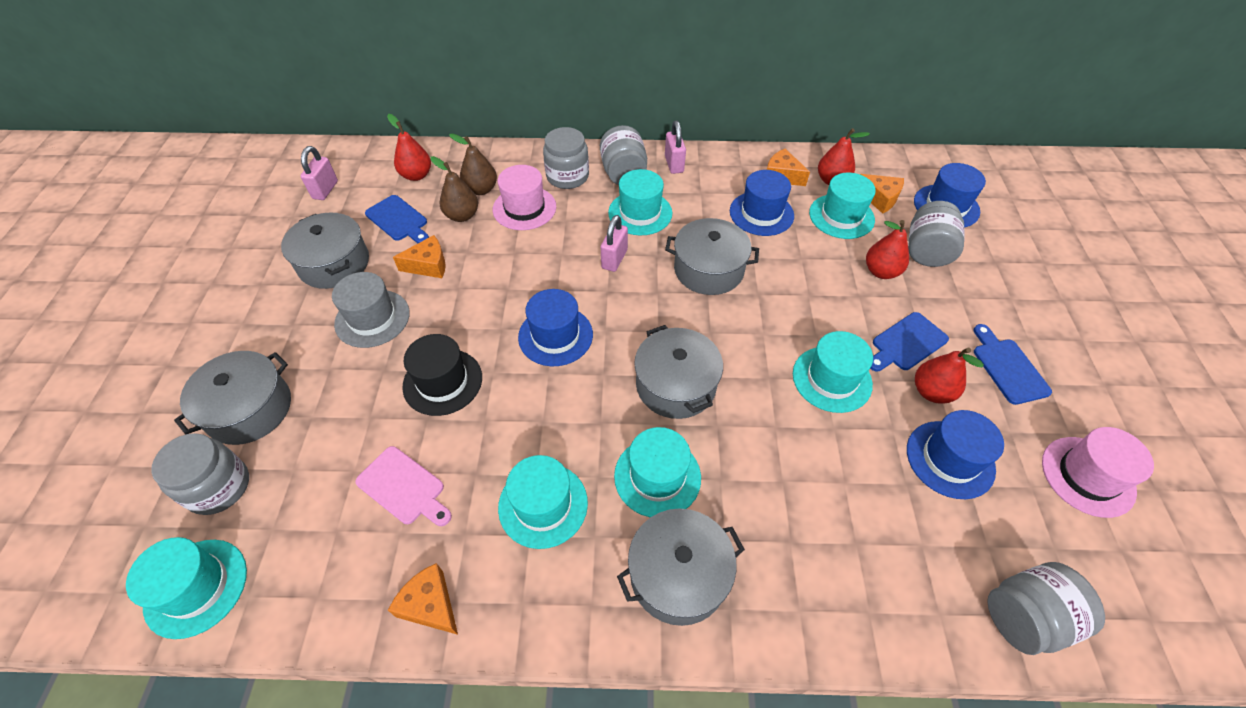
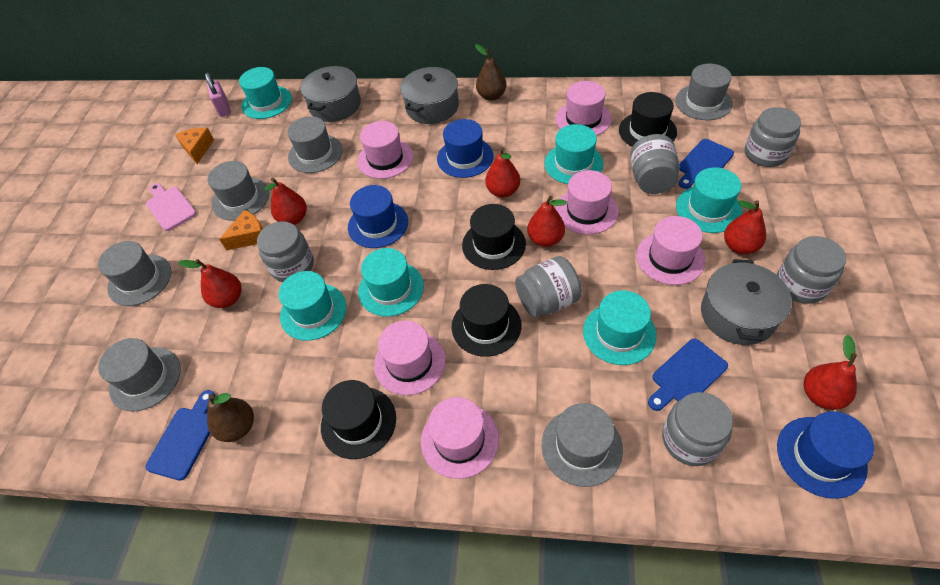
black hat: [402,334,482,416] = 1 -> [321,380,396,459] [452,284,521,357] [462,204,526,270] [619,92,677,147] = 4
blue hat: [518,289,593,366] [730,170,794,236] [907,410,1004,499] [914,163,986,228] = 4 -> [348,185,408,248] [437,119,494,178] [777,411,874,499] = 3
grey hat: [332,272,410,348] = 1 -> [98,241,171,306] [98,338,181,412] [208,161,269,221] [287,116,343,173] [542,403,623,487] [675,64,733,120] = 6
grey jar: [151,433,249,515] [543,127,589,189] [600,125,647,185] [908,201,965,267] [987,562,1105,655] = 5 -> [257,221,314,282] [515,256,582,317] [630,134,680,194] [662,392,733,466] [745,107,801,167] [777,236,846,304] = 6
grey pot: [174,351,291,445] [281,213,369,289] [617,508,745,626] [634,325,723,419] [665,218,759,295] = 5 -> [301,66,361,122] [400,67,459,124] [701,259,792,345] = 3
orange cheese: [388,563,458,635] [393,235,446,278] [767,149,810,186] [860,174,904,214] = 4 -> [175,128,214,164] [219,210,263,251] = 2
pink hat: [493,165,556,230] [1042,427,1154,518] = 2 -> [358,121,413,179] [374,321,446,395] [421,397,499,479] [556,81,612,136] [556,170,619,235] [636,216,705,285] = 6
pink padlock: [301,146,338,200] [601,215,628,272] [665,121,686,174] = 3 -> [205,73,231,117] = 1
red pear: [387,114,431,181] [818,128,870,185] [866,220,909,279] [915,348,984,404] = 4 -> [178,259,242,308] [264,178,307,225] [485,147,520,198] [527,196,567,247] [724,200,766,254] [804,335,857,410] = 6

